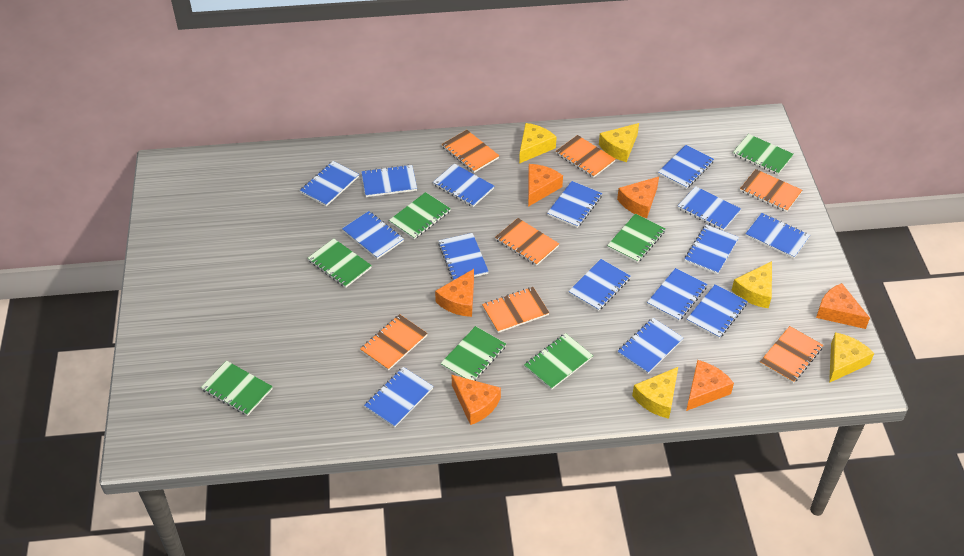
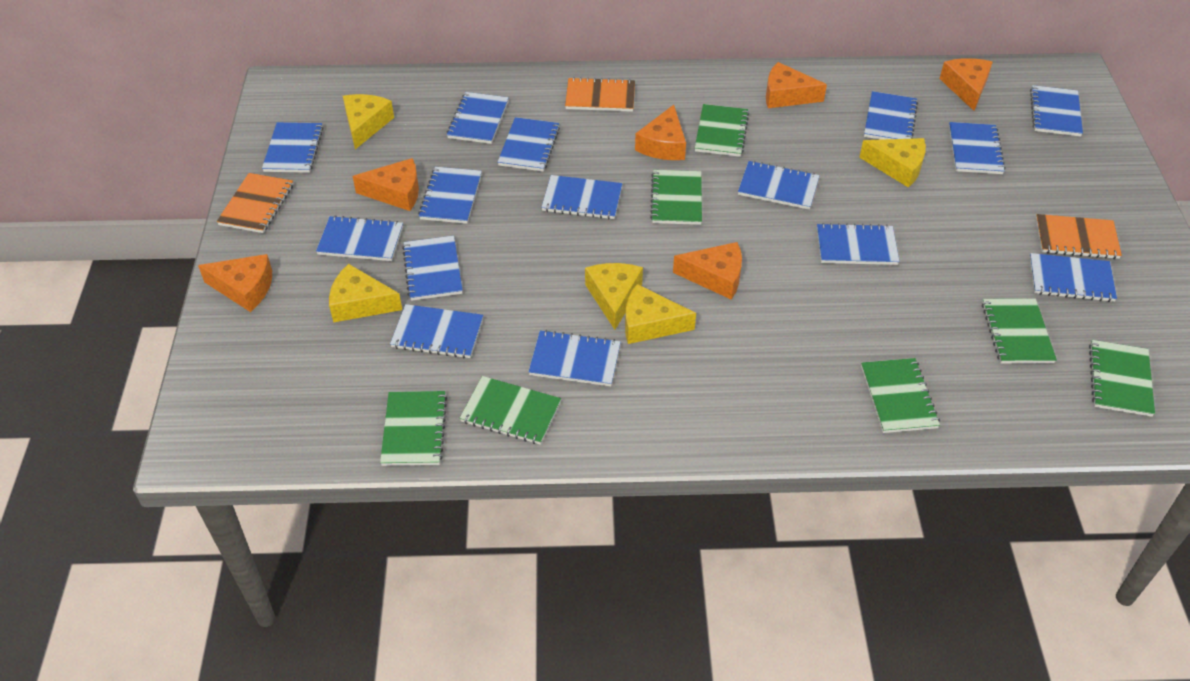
orange notebook: [360,314,428,371] [442,130,500,173] [482,287,549,333] [495,218,559,266] [556,135,616,178] [740,169,802,212] [760,326,823,383] = 7 -> [217,173,293,233] [565,77,635,112] [1036,214,1122,259] = 3

